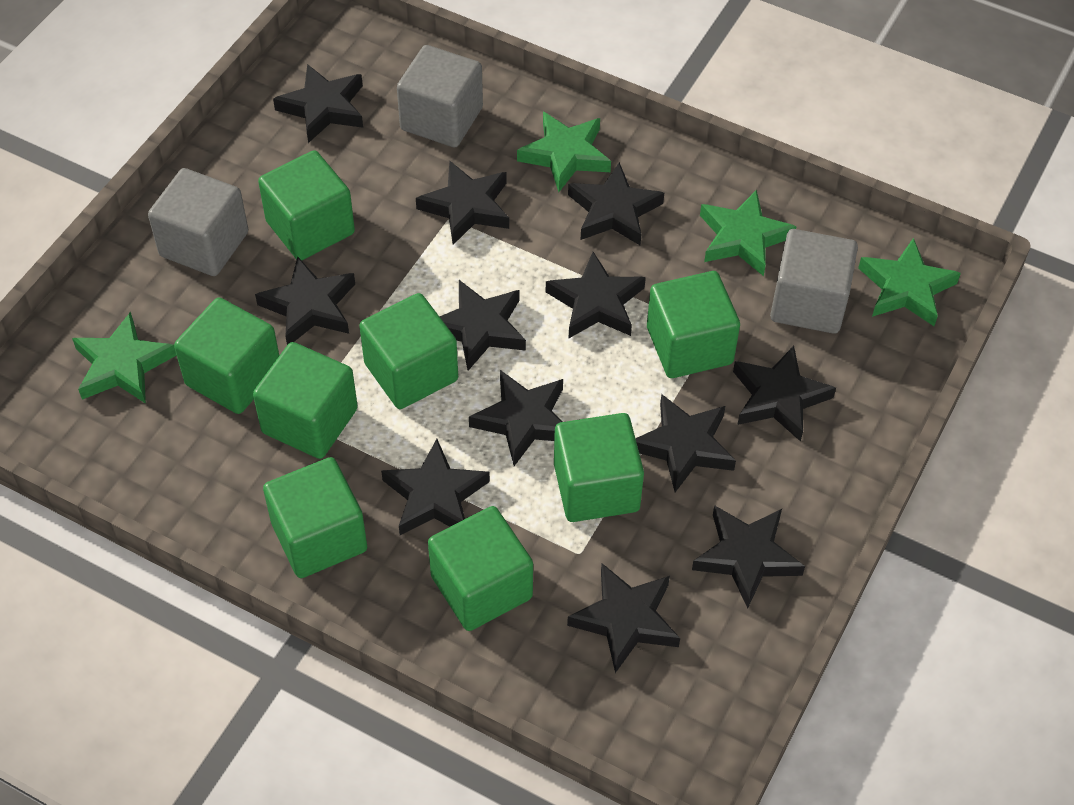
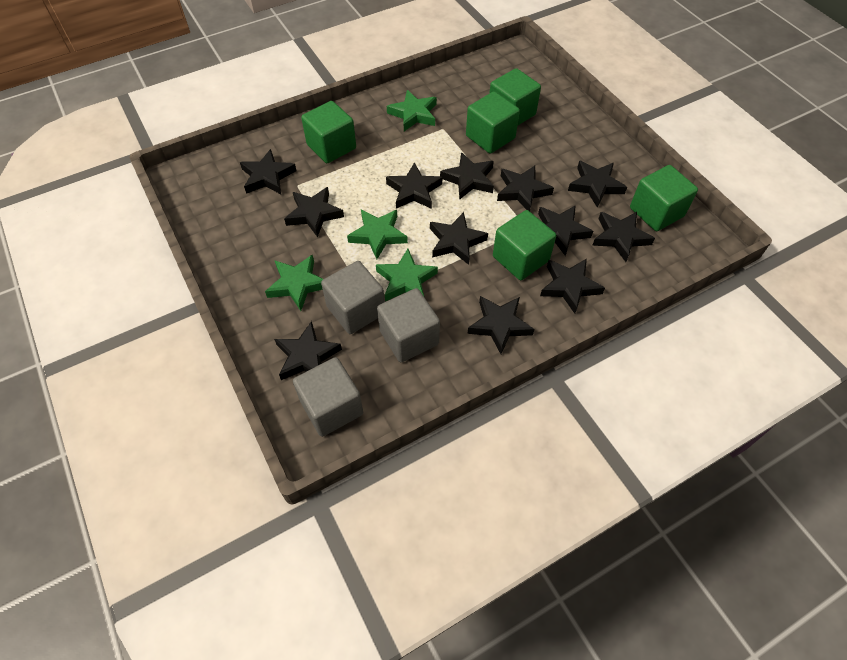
green cube: [174,298,279,414] [253,342,358,459] [258,150,355,260] [263,457,367,578] [359,293,458,409] [428,506,533,631] [554,413,644,522] [647,271,740,378] = 8 -> [301,101,356,163] [466,91,520,154] [489,68,541,125] [493,210,556,280] [630,165,698,231] = 5

